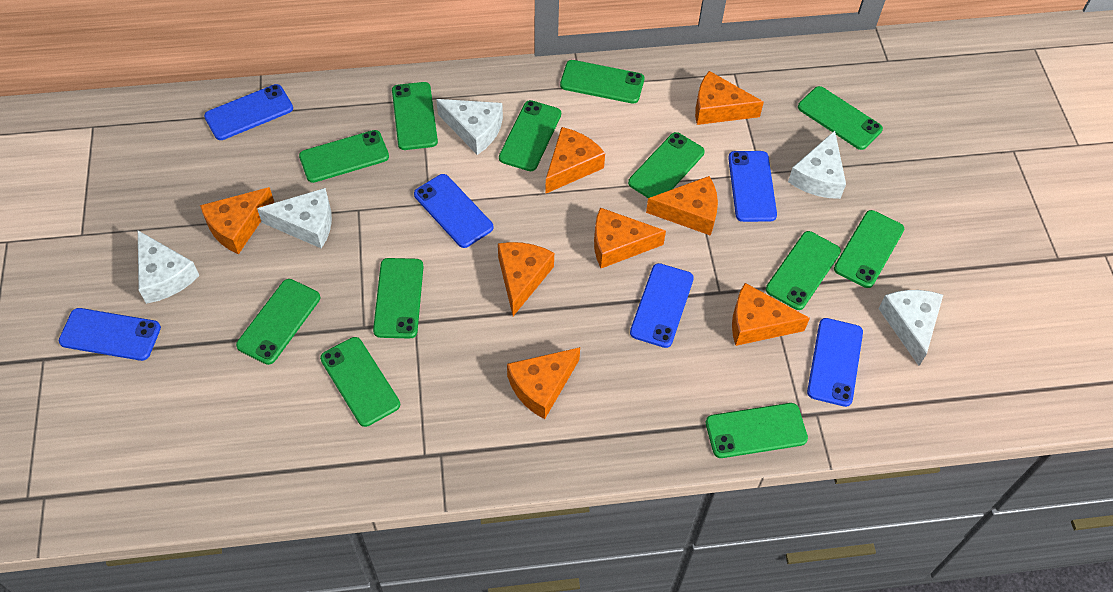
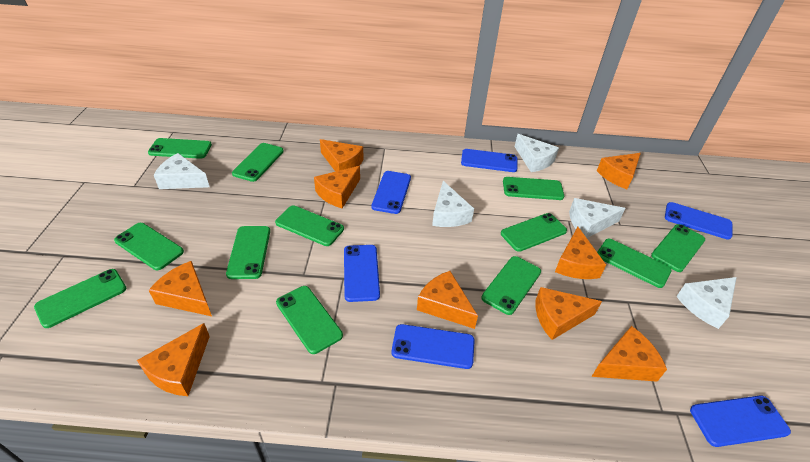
orange cheese: [200,187,274,254] [498,242,554,316] [507,347,580,419] [545,127,605,194] [594,208,666,268] [646,176,718,236] [695,71,764,125] [732,283,810,346] = 8 -> [137,323,210,396] [149,261,212,316] [314,166,360,208] [320,139,363,172] [417,271,478,329] [536,287,602,340] [555,227,606,279] [591,326,667,382] [597,153,641,189] = 9

